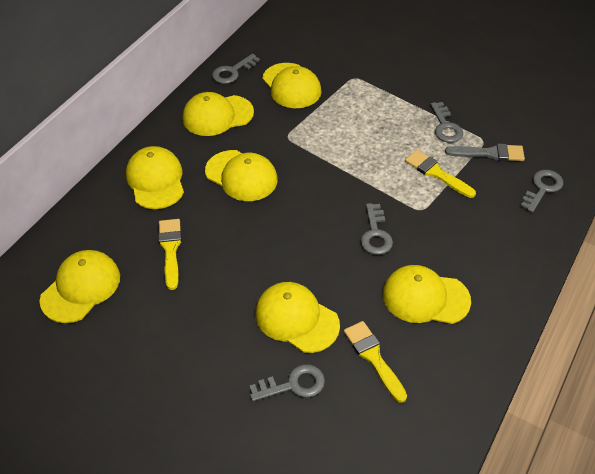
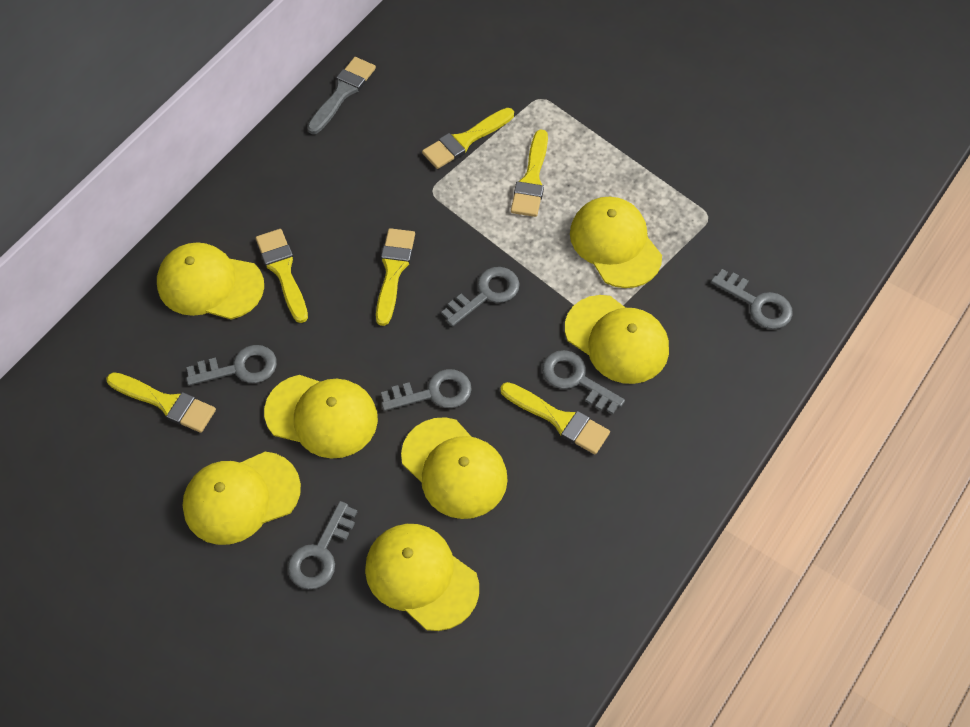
grey key: [212,54,260,84] [249,364,325,401] [361,203,393,255] [430,102,463,143] [521,170,563,213] = 5 -> [186,345,277,386] [288,501,357,589] [381,369,472,411] [441,267,520,327] [542,350,625,415] [711,269,793,329] = 6
yellow brush: [158,219,182,290] [344,321,407,403] [405,150,476,198] = 3 -> [106,372,216,433] [256,229,308,323] [376,228,415,326] [422,108,514,169] [500,382,610,454] [511,129,548,217] = 6

